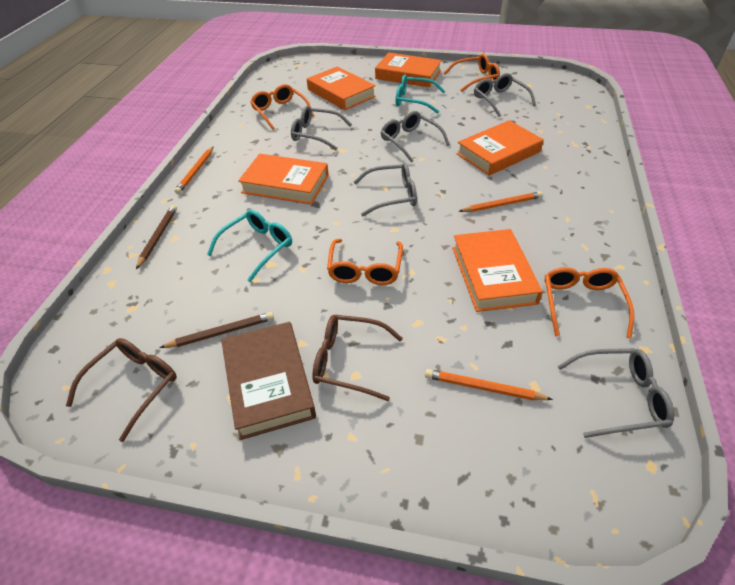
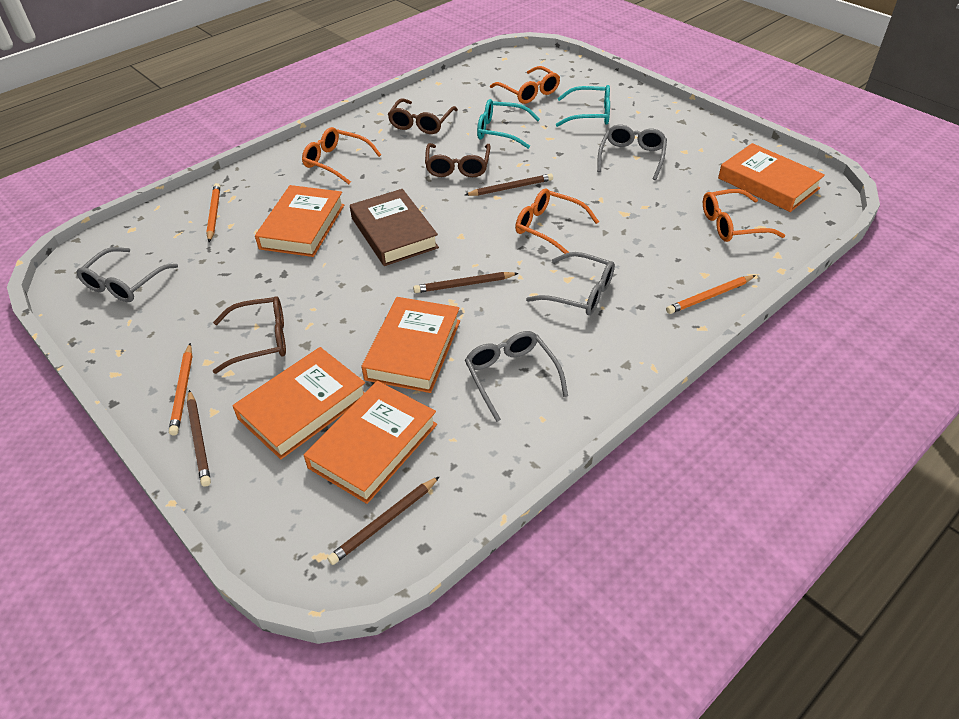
brown glasses: [66,338,177,442] [312,315,403,401] = 2 -> [213,296,286,374] [388,98,458,134] [425,143,491,177] = 3
brown pencil: [136,205,177,269] [159,312,274,348] = 2 -> [187,390,211,487] [327,476,440,565] [413,272,519,293] [465,174,553,196] = 4
grey glasses: [291,106,352,150] [354,163,417,216] [381,111,450,162] [474,73,536,117] [557,348,675,438] = 5 -> [76,247,178,302] [465,331,568,422] [526,252,615,315] [597,125,667,180] = 4

